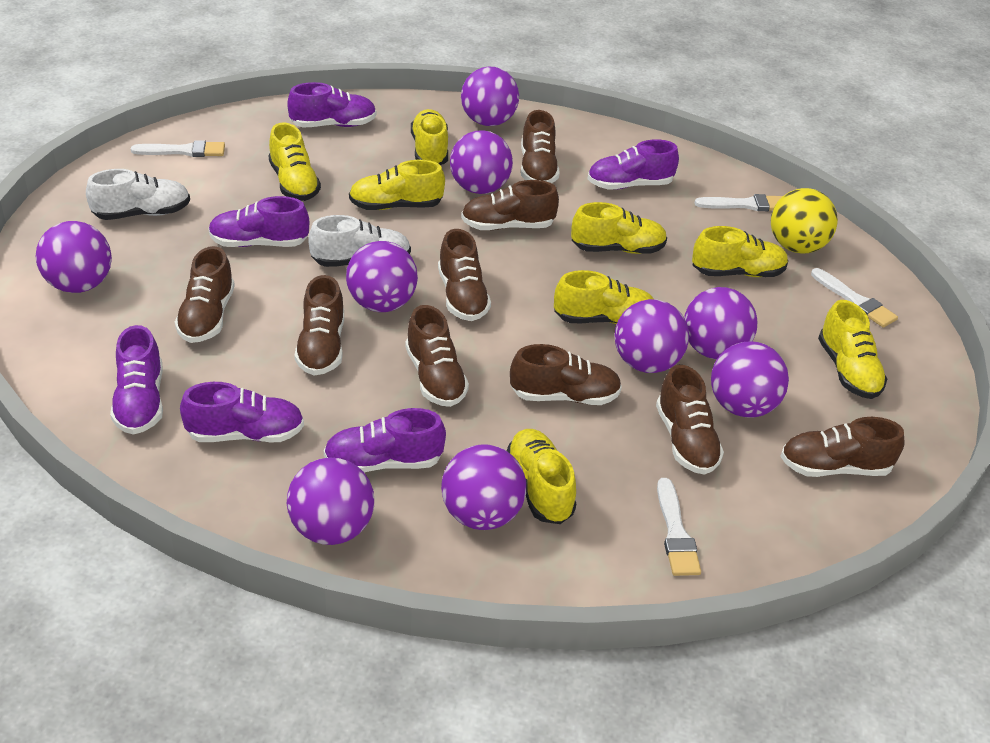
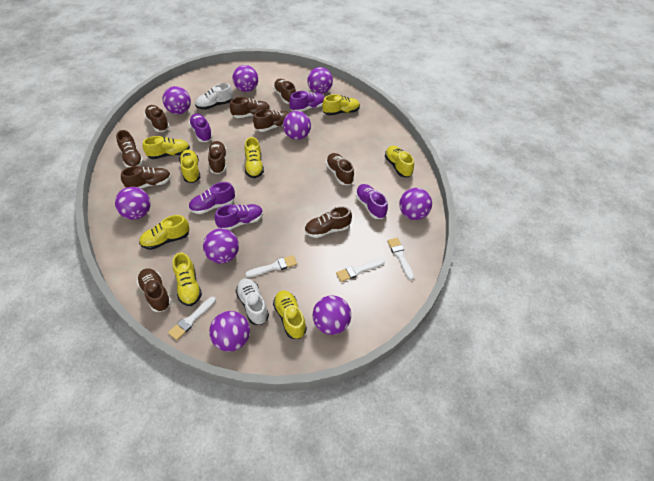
brown shoe: [175,246,235,343] [295,275,344,375] [405,305,469,407] [438,229,491,321] [461,180,559,230] [510,344,622,405] [521,110,559,183] [656,365,724,475] [780,417,904,477] = 9 -> [116,130,143,168] [121,166,171,189] [137,268,171,312] [144,105,170,132] [208,141,227,174] [230,97,270,118] [253,109,289,132] [273,79,296,104] [304,206,352,238] [326,153,354,185] = 10
purple shoe: [110,325,163,435] [180,382,304,442] [208,196,309,247] [287,82,376,127] [324,408,446,472] [587,139,679,190] = 6 -> [189,113,213,142] [189,182,235,214] [215,204,263,230] [289,91,325,112] [355,184,388,219] = 5
yellow ball: [771,188,838,253] = 1 -> none = 0

